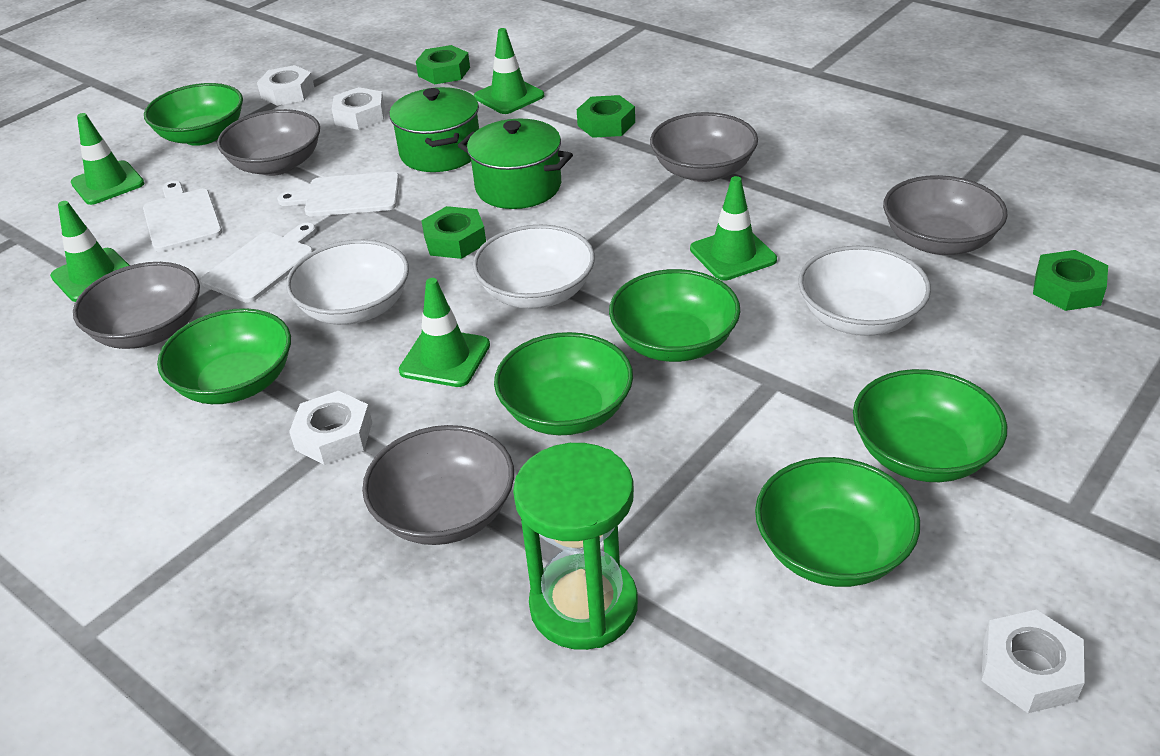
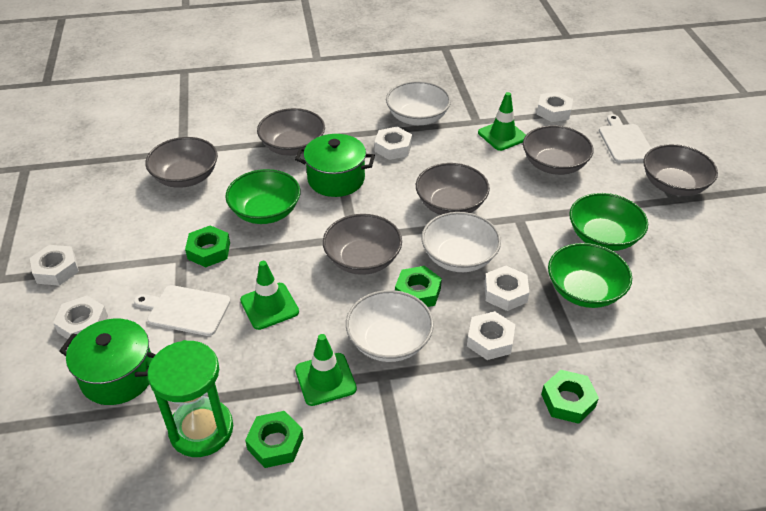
green bowl: [144,83,243,146] [157,308,291,404] [494,332,633,435] [609,269,741,362] [755,457,920,587] [853,369,1007,482] = 6 -> [225,169,300,224] [548,243,632,308] [569,193,648,251] = 3
green traffic cone: [50,201,130,302] [71,113,144,205] [399,278,490,387] [474,28,544,114] [690,176,777,281] = 5 -> [240,261,299,330] [295,334,357,406] [478,92,526,151] = 3
grey bowl: [73,262,200,349] [217,109,320,176] [362,425,514,545] [650,112,758,182] [883,175,1008,255] = 5 -> [145,137,218,188] [257,108,325,156] [323,214,402,275] [416,163,490,215] [523,125,593,175] [643,144,718,196] = 6
white cutting board: [143,181,222,252] [200,223,316,303] [277,172,400,216] = 3 -> [134,285,231,336] [599,114,652,163] = 2
white nut: [257,65,314,106] [289,391,372,465] [332,87,385,130] [981,609,1085,713] = 4 -> [30,245,79,286] [53,296,108,339] [374,127,412,160] [467,311,515,360] [484,266,529,311] [537,92,573,122] = 6

